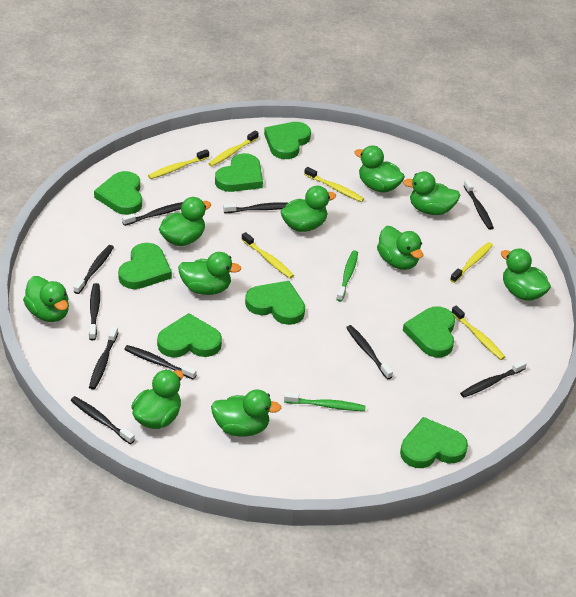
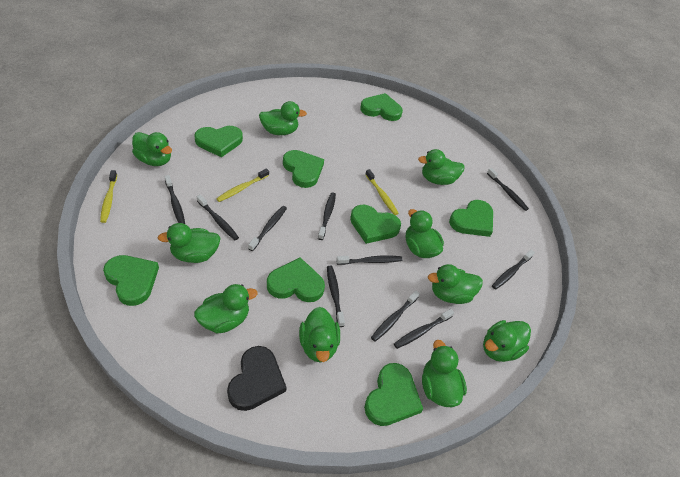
black heart: none = 0 -> [227,346,287,411] = 1
green toothbrush: [284,392,366,411] [336,250,358,302] = 2 -> none = 0
yellow toothbrush: [148,149,209,179] [208,131,259,167] [241,232,294,279] [304,167,364,202] [450,242,493,283] [452,306,505,360] = 6 -> [100,170,117,223] [216,168,269,202] [365,169,399,215] = 3

